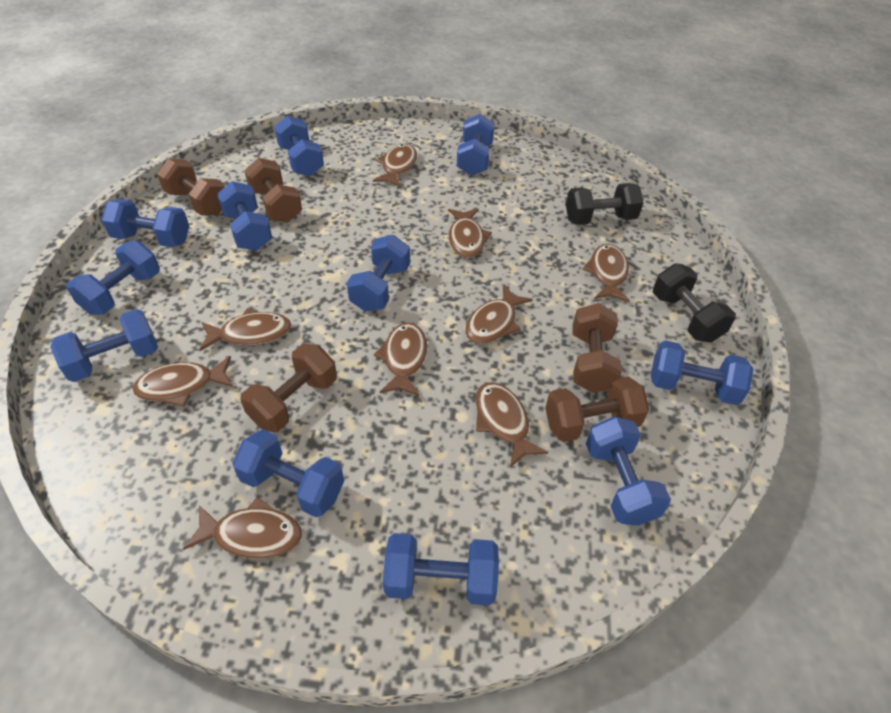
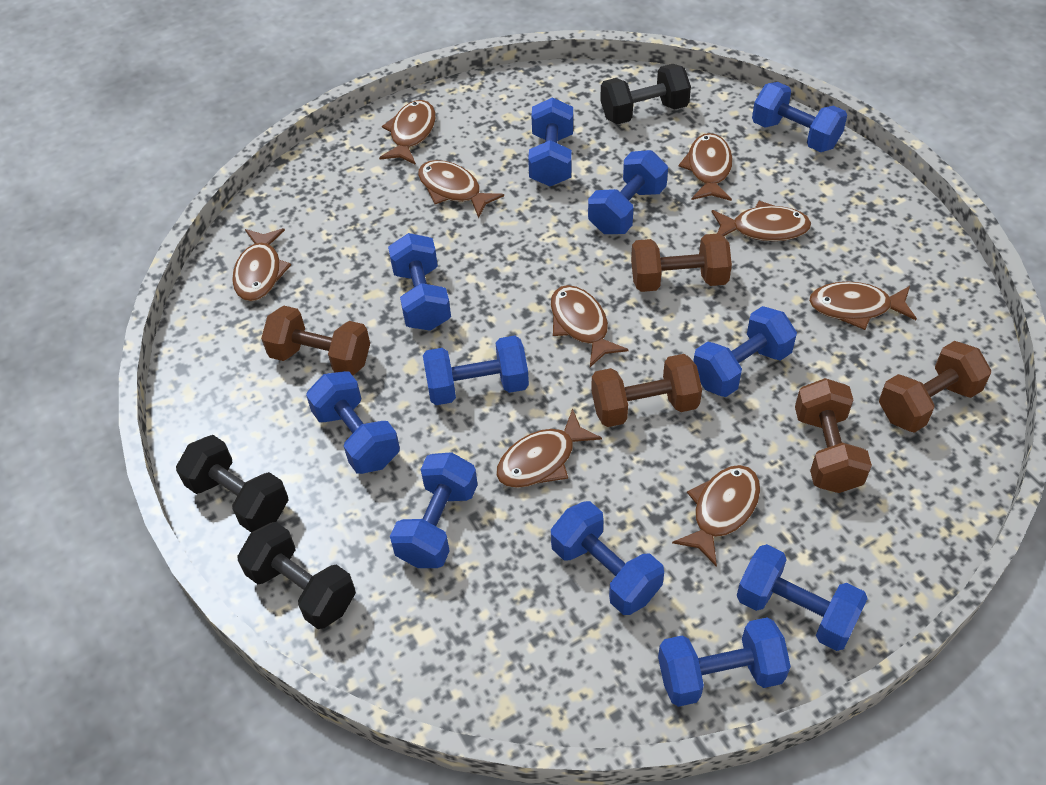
black dumbbell: [566,183,644,225] [653,263,736,343] = 2 -> [176,435,288,532] [238,522,356,629] [600,64,691,124] = 3

